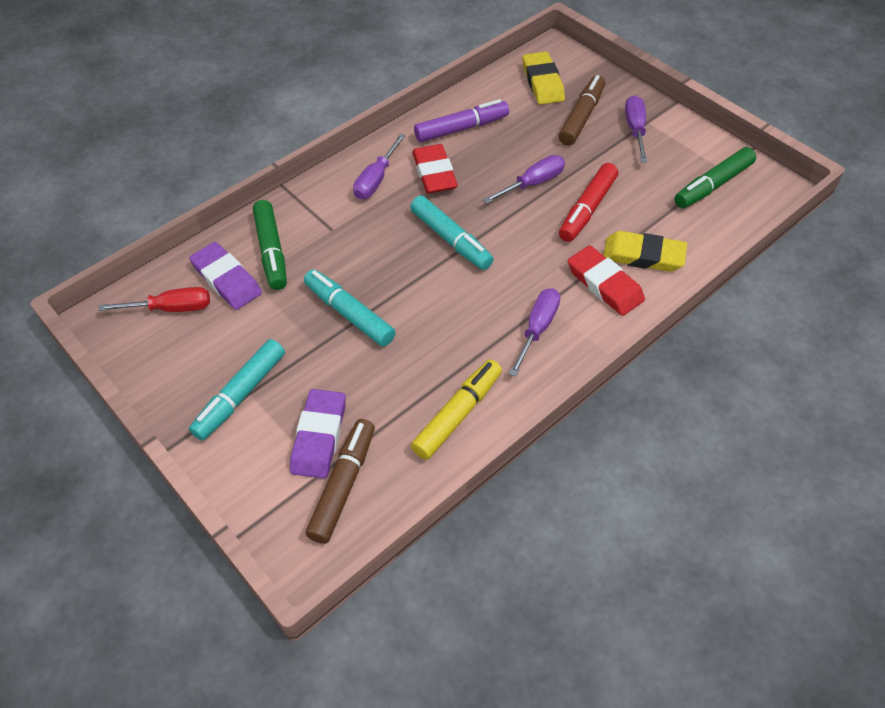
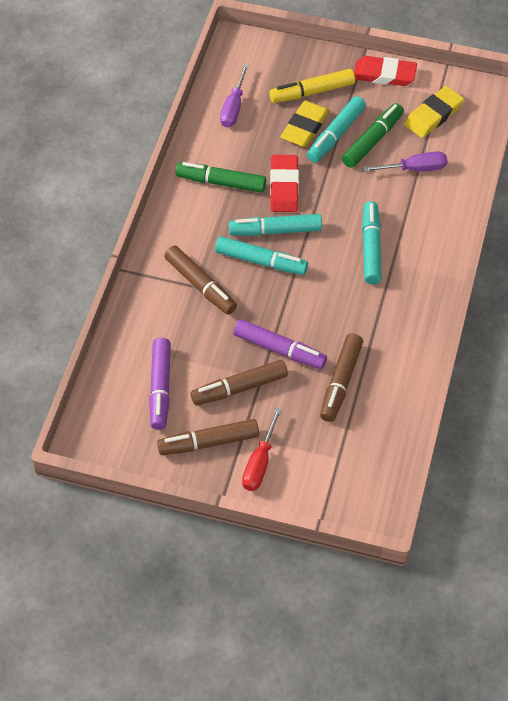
brown marker: [305,419,375,544] [558,75,605,146] = 2 -> [157,419,259,455] [164,246,237,315] [191,360,288,405] [320,334,363,422] = 4
purple eraser: [189,242,262,310] [290,389,346,479] = 2 -> none = 0
purple marker: [414,99,509,142] = 1 -> [149,338,171,430] [233,319,327,369] = 2
purple screwdriver: [353,134,406,199] [483,155,565,204] [509,288,560,377] [625,95,647,162] = 4 -> [220,64,249,128] [363,151,448,172] = 2
red marker: [559,163,618,242] = 1 -> none = 0
turquoise marker: [189,339,285,441] [304,269,396,347] [410,196,494,270] = 3 -> [215,236,308,275] [229,214,322,236] [307,96,366,162] [362,201,382,284] = 4

